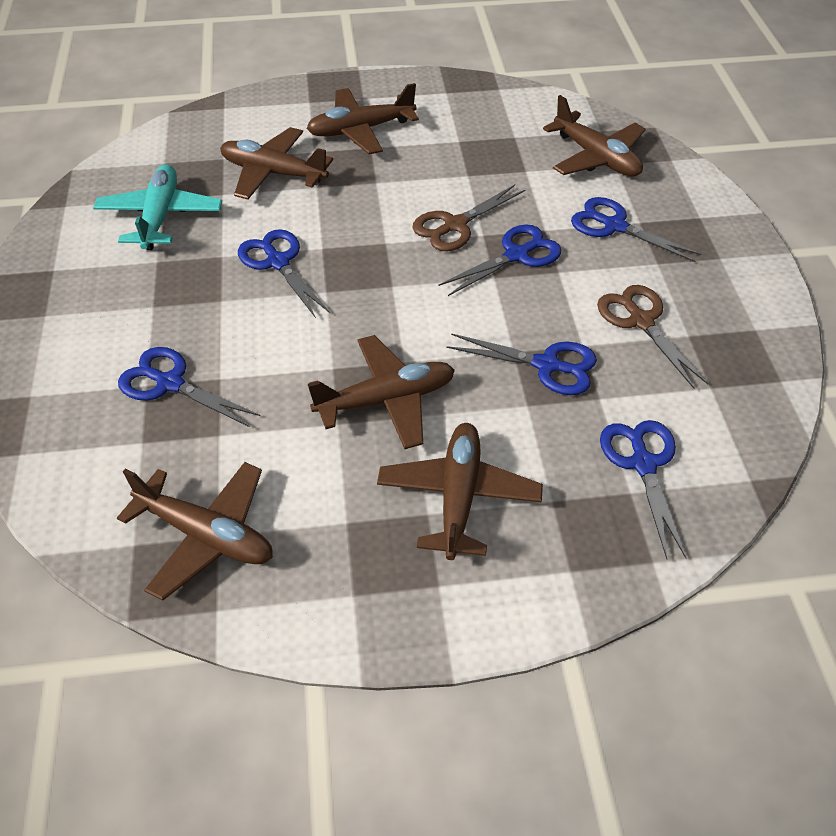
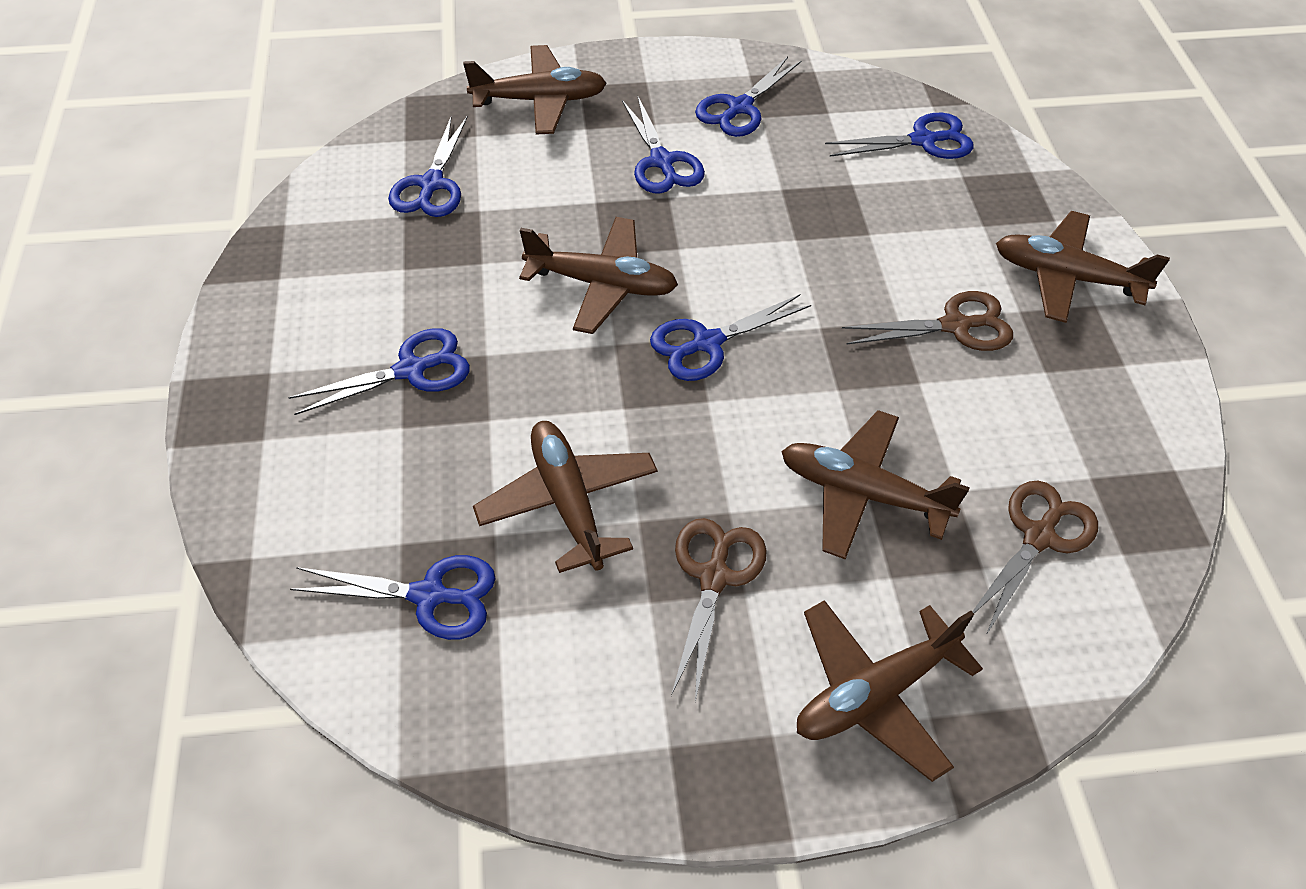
blue scissors: [118,347,261,427] [238,229,330,318] [438,225,562,296] [446,333,597,395] [571,197,702,262] [600,420,687,559] = 6 -> [288,328,470,415] [290,555,496,640] [388,116,468,217] [622,95,705,194] [650,294,811,381] [695,57,802,137] [825,113,973,159] = 7
brown scissors: [412,185,525,251] [597,285,708,389] = 2 -> [671,518,767,702] [842,291,1013,351] [972,481,1098,635] = 3
turquoise plane: [93,164,222,250] = 1 -> none = 0

